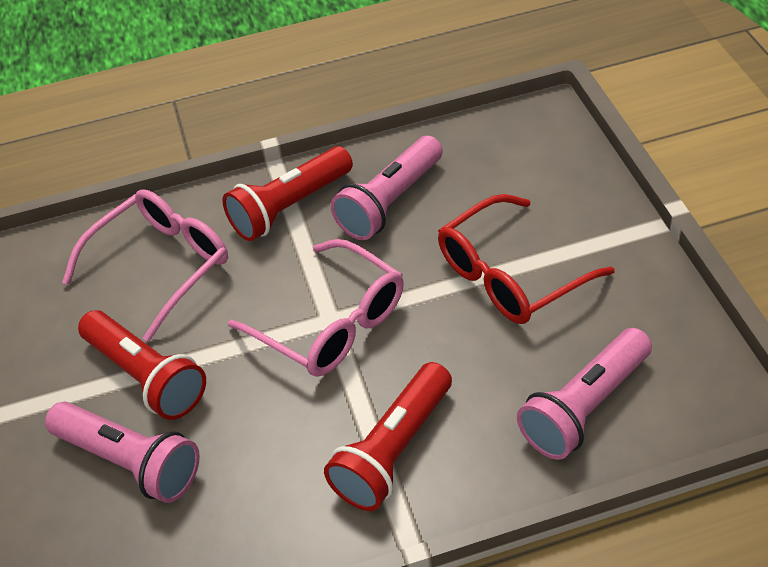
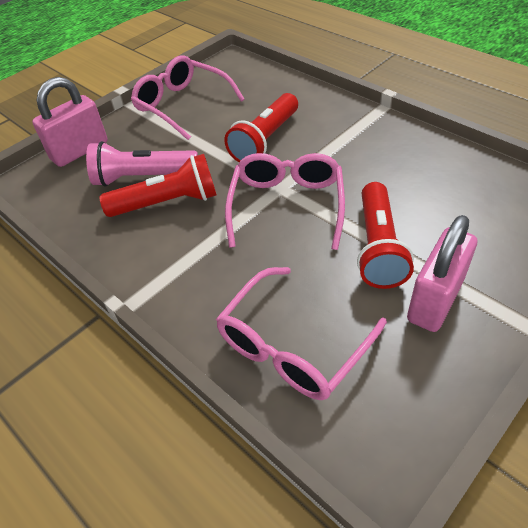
pink flashlight: [45,401,200,503] [331,136,443,240] [517,328,652,460] = 3 -> [86,141,198,187] = 1
pink glasses: [62,189,228,342] [228,239,404,377] = 2 -> [131,56,245,140] [216,267,387,400] [225,153,345,250] = 3
pink padlock: none = 0 -> [32,77,108,167] [407,215,477,332] = 2
red glasses: [438,194,614,324] = 1 -> none = 0

